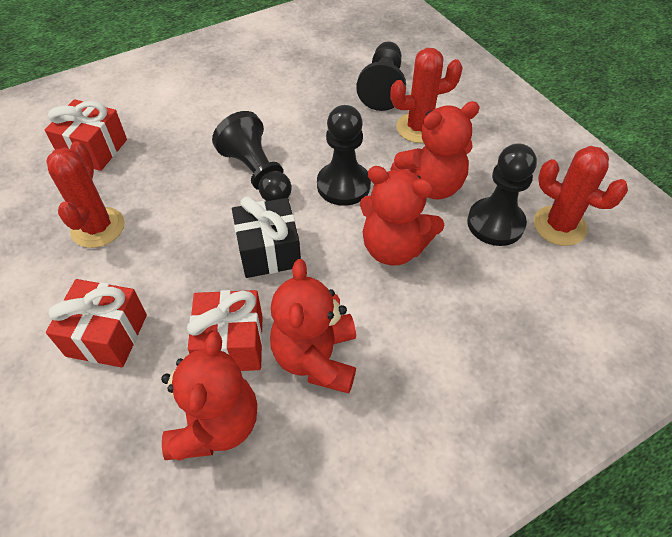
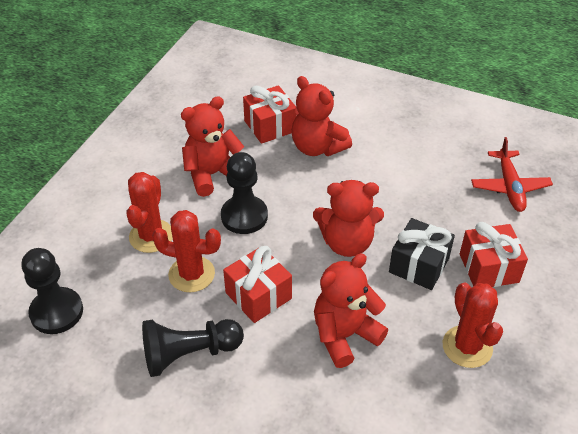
black pawn: [212,111,292,201] [317,105,371,206] [356,41,406,111] [467,143,537,246] = 4 -> [22,248,83,334] [142,319,244,377] [221,152,268,234] = 3
red plane: none = 0 -> [471,137,553,212] = 1

